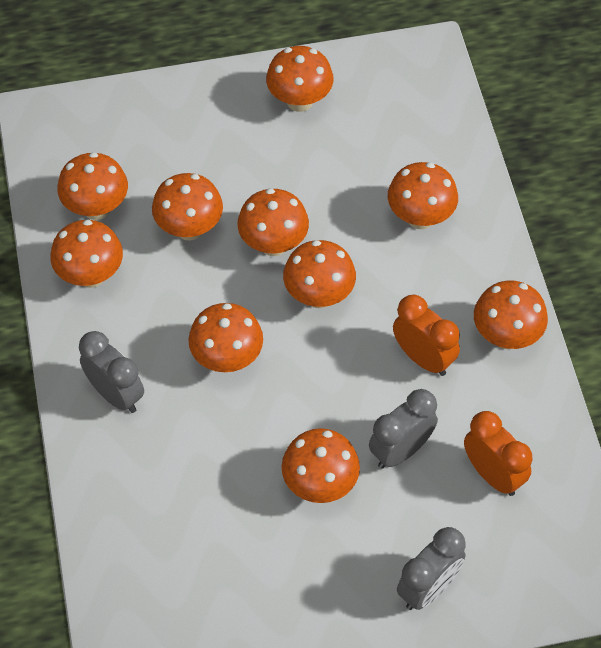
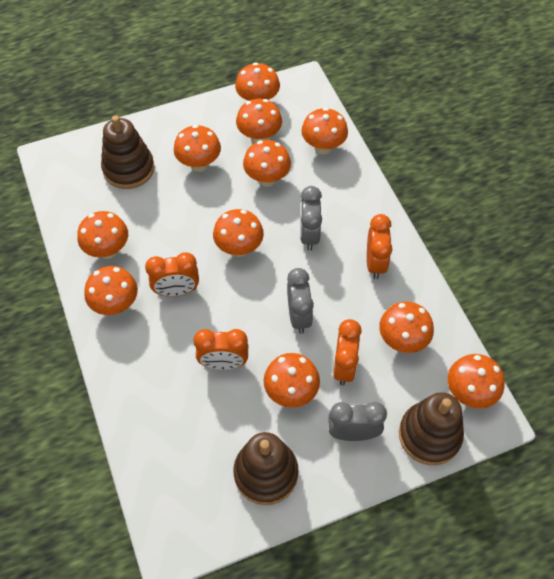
brown stacking toy: none = 0 -> [101,115,154,189] [233,432,298,505] [399,392,464,465] = 3
orange clock: [393,295,460,376] [464,411,532,496] = 2 -> [145,253,199,297] [193,329,248,370] [333,319,362,386] [367,214,392,279] = 4
orange mushroom: [50,220,123,288] [57,152,128,220] [152,173,223,241] [188,303,263,372] [237,188,309,256] [266,46,334,112] [282,428,360,503] [283,240,356,308] [388,162,458,229] [474,280,548,349] = 10 -> [77,211,128,259] [84,266,138,315] [174,125,221,172] [213,209,264,257] [235,62,280,101] [236,99,282,143] [243,140,291,187] [264,353,320,408] [301,108,348,155] [379,301,434,353] [448,354,505,409] = 11

